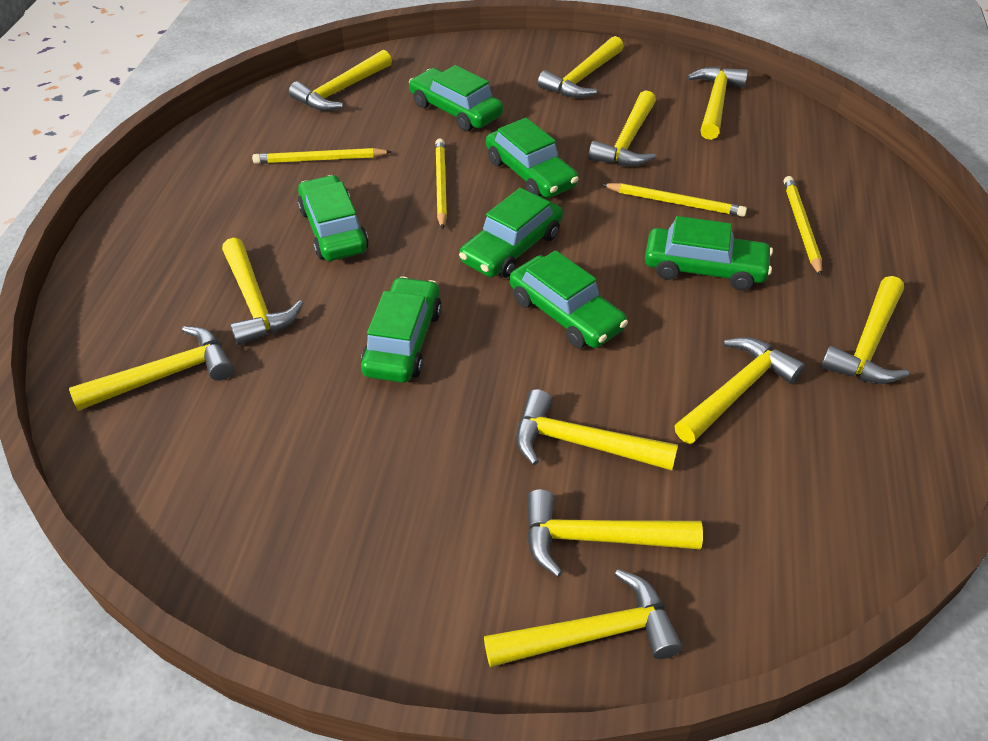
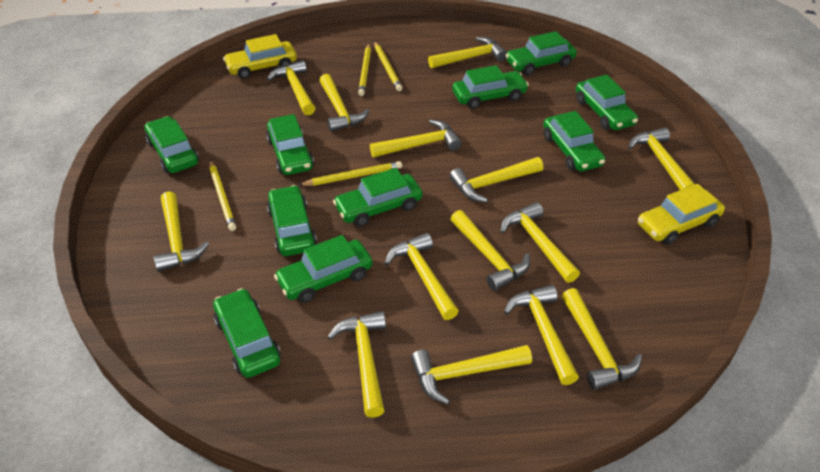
green car: [297,175,369,261] [361,276,442,383] [409,65,503,131] [459,188,563,278] [486,118,579,198] [509,250,628,348] [645,216,773,291] = 7 -> [144,116,199,173] [213,288,281,378] [266,114,314,175] [267,185,317,256] [274,235,373,303] [333,168,422,227] [452,65,529,109] [505,31,577,75] [543,111,605,171] [576,75,638,130] = 10
yellow car: none = 0 -> [223,34,297,79] [638,184,725,245] = 2
yellow hammer: [69,326,233,411] [222,238,303,346] [289,50,392,111] [484,569,682,667] [516,389,678,471] [527,489,703,577] [538,36,624,98] [588,90,656,166] [674,337,805,444] [687,67,748,140] [821,276,909,384] = 11 -> [154,191,209,272] [267,60,316,115] [319,74,369,132] [327,311,386,418] [370,119,462,157] [385,233,459,320] [411,345,532,405] [428,37,507,68] [449,157,543,202] [451,210,530,291] [500,202,580,283] [504,285,579,385] [562,288,642,390] [628,127,695,190] = 14

